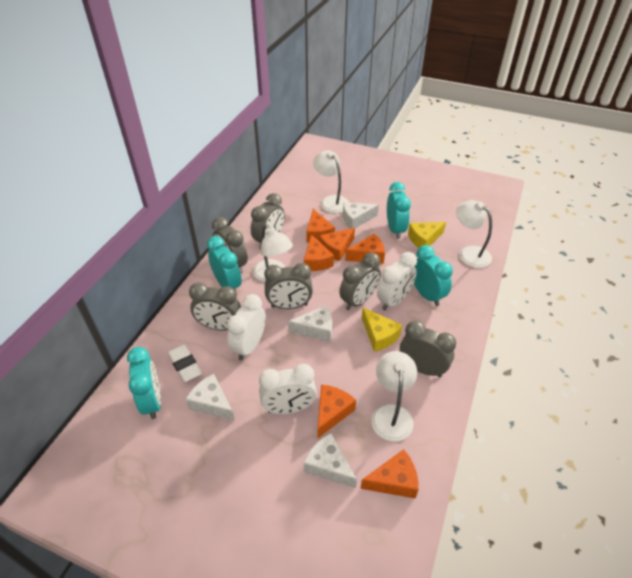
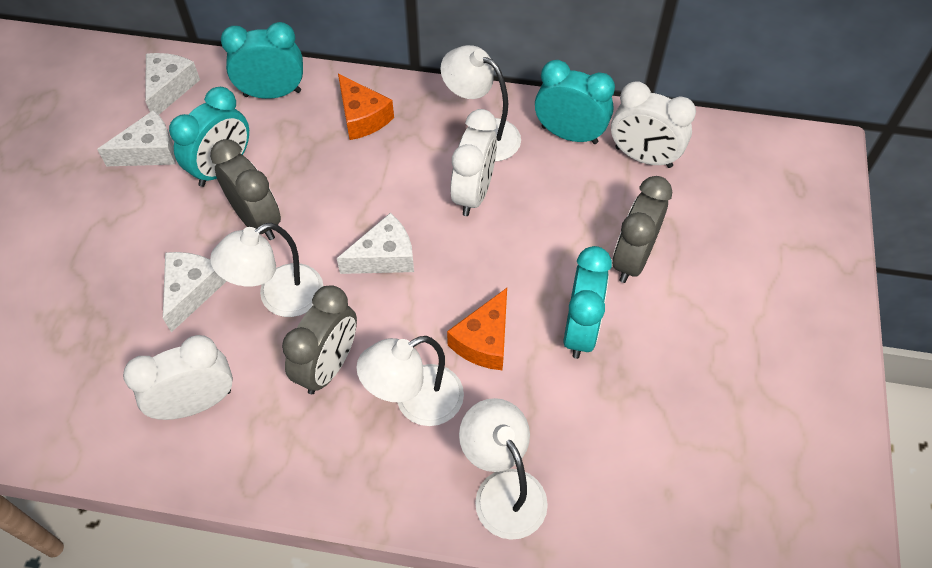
grey clock: [189,282,241,331] [212,217,248,274] [251,193,285,249] [264,263,313,309] [339,252,381,310] [400,320,456,377] = 6 -> [210,139,281,240] [282,285,357,394] [612,176,672,283] = 3
orange cheese: [304,234,334,271] [306,209,335,242] [317,384,356,439] [320,228,355,261] [345,234,385,264] [360,449,419,499] = 6 -> [338,74,394,140] [447,288,507,370] = 2
white eraser: [167,344,202,382] = 1 -> none = 0
yellow cheese: [362,308,402,352] [408,222,446,248] = 2 -> none = 0

